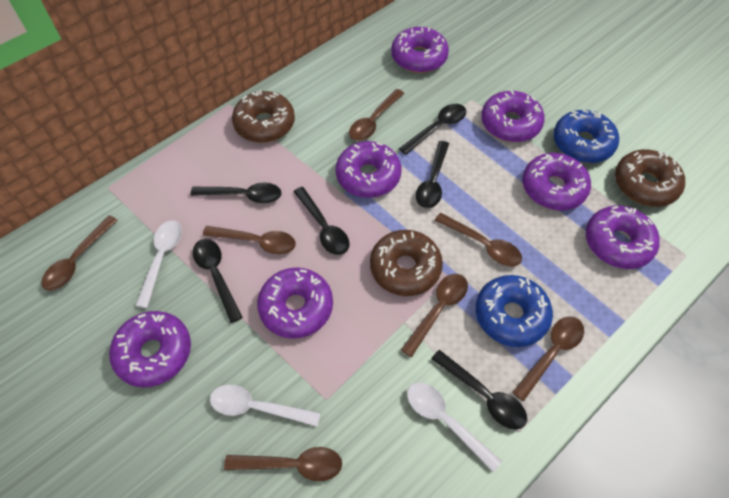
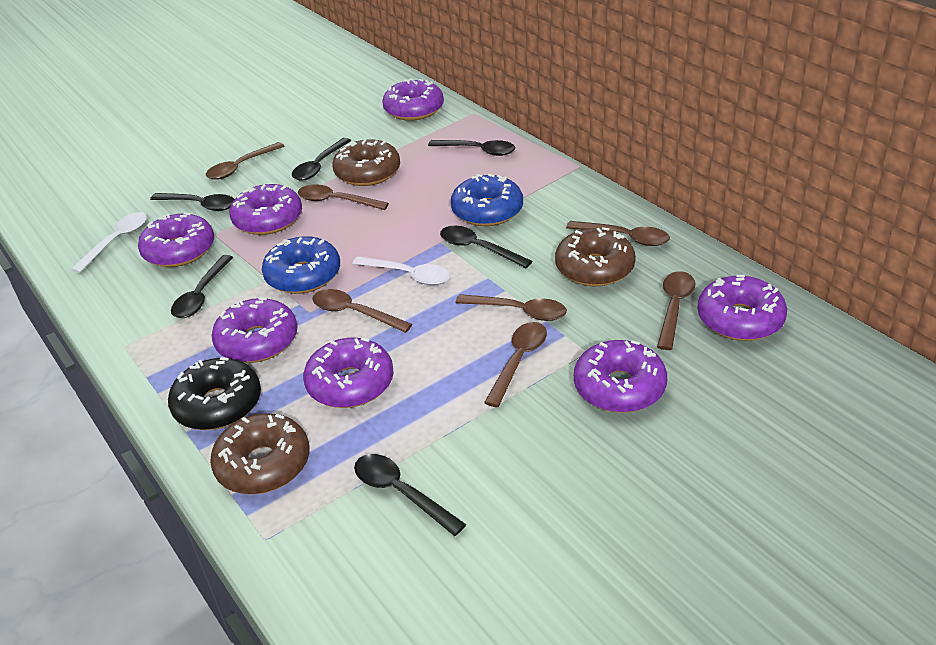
black donut: none = 0 -> [168,357,261,430] = 1
white spoon: [135,220,182,308] [210,384,321,427] [407,382,502,472] = 3 -> [71,212,147,273] [352,256,450,285] = 2

